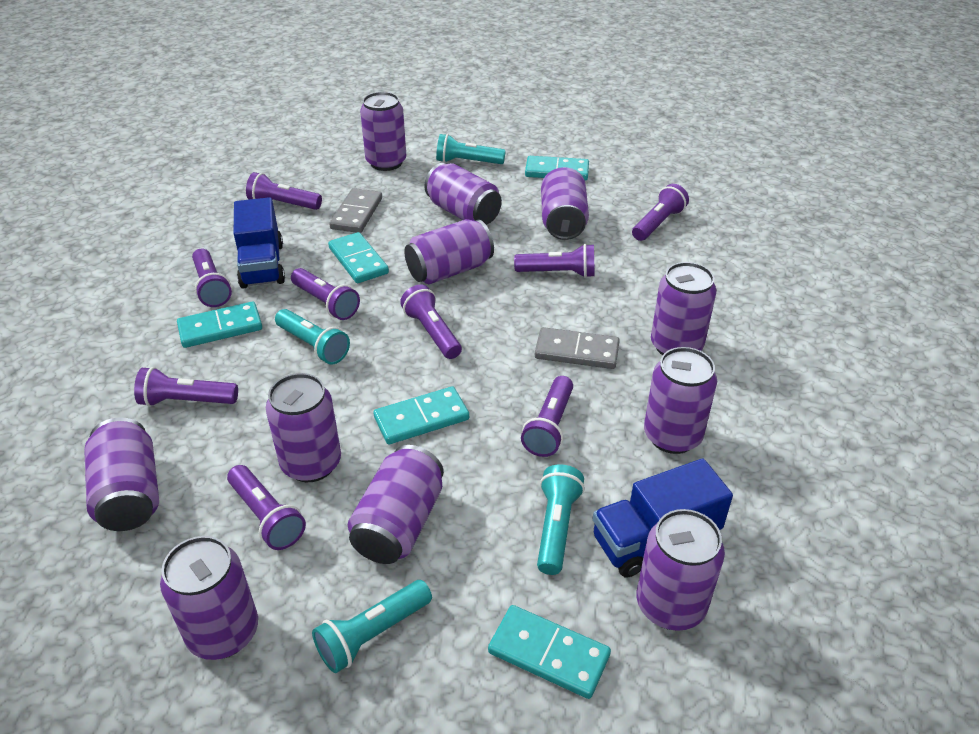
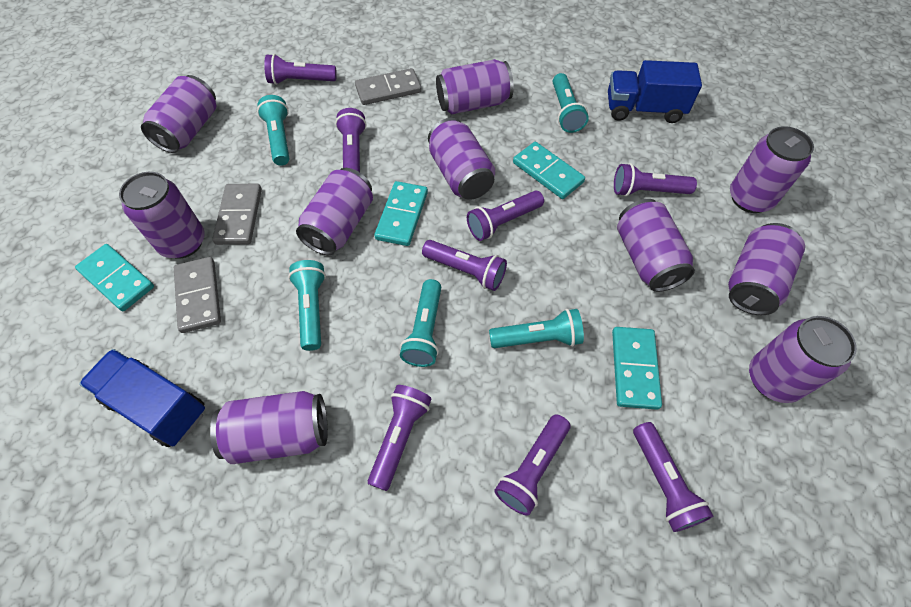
grey domino: [329,188,382,233] [535,327,620,369] = 2 -> [174,257,221,333] [212,184,262,245] [355,68,422,105] = 3
purple can: [84,417,159,531] [160,536,258,660] [266,373,341,482] [348,445,444,564] [360,92,406,171] [404,219,494,284] [424,163,502,225] [541,167,589,240] [637,509,725,631] [644,347,717,454] [651,262,716,355] = 11 -> [119,172,205,259] [141,75,216,153] [210,391,328,464] [296,168,373,255] [428,118,495,200] [436,59,514,114] [617,199,695,292] [728,223,805,315] [730,126,814,213] [749,316,857,403] = 10
purple flashlight: [134,367,238,407] [192,249,232,307] [227,465,306,550] [246,172,322,210] [291,268,360,320] [400,285,462,359] [514,244,595,278] [521,376,573,457] [632,184,689,241] = 9 -> [264,54,337,85] [335,108,366,172] [368,385,432,491] [422,240,507,291] [467,191,544,241] [494,414,570,516] [614,163,697,197] [633,422,713,532] = 8
turquoise domino: [177,302,262,348] [328,232,389,283] [373,386,469,444] [488,605,611,699] [525,156,589,181] = 5 -> [75,244,154,311] [374,181,428,246] [513,142,585,199] [612,327,662,410] = 4
turquoise flashlight: [275,309,350,365] [312,580,432,673] [436,134,506,164] [537,464,585,575] = 4 -> [257,95,290,166] [288,260,326,351] [400,279,441,367] [489,309,584,348] [553,73,589,133] = 5

